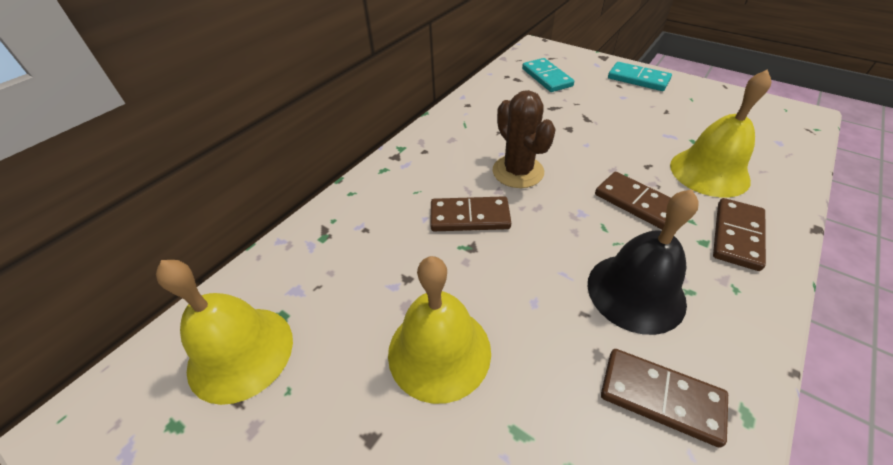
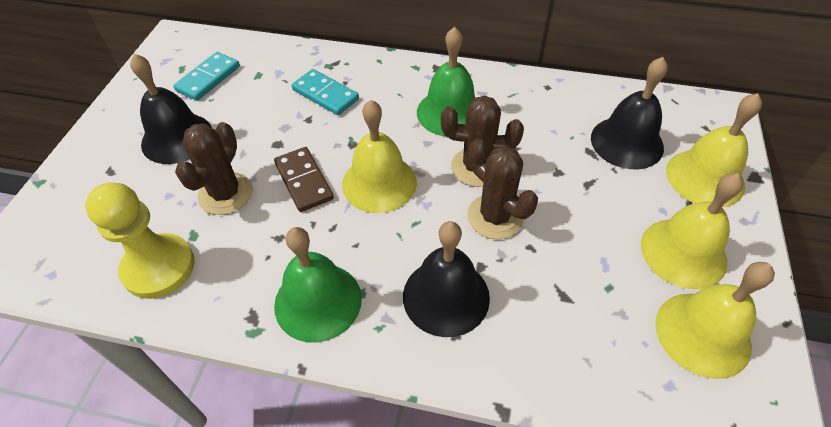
black bell: [588,189,698,335] = 1 -> [130,54,212,164] [403,221,490,337] [591,57,668,169] = 3
brown cactus: [493,90,556,188] = 1 -> [175,122,253,215] [441,96,524,187] [467,139,538,239] = 3
brown domino: [430,196,511,231] [595,172,671,230] [601,349,728,448] [713,198,766,271] = 4 -> [274,147,334,212] = 1
green bell: none = 0 -> [274,227,362,342] [417,27,475,136] = 2
yellow bell: [156,260,293,405] [388,256,491,404] [670,69,771,198] = 3 -> [342,100,417,213] [641,173,744,289] [655,262,775,379] [666,93,762,208] = 4
yellow pawn: none = 0 -> [85,182,195,299] = 1

